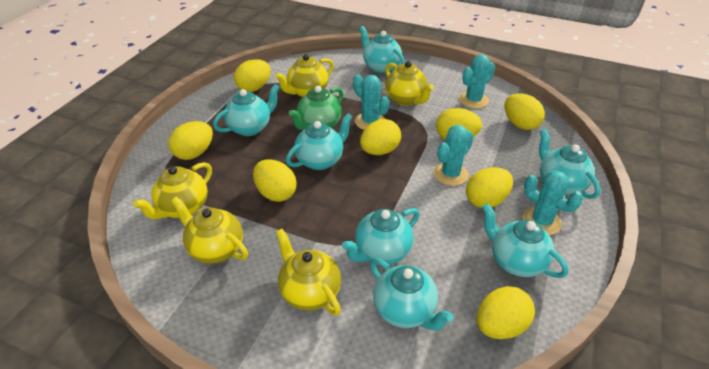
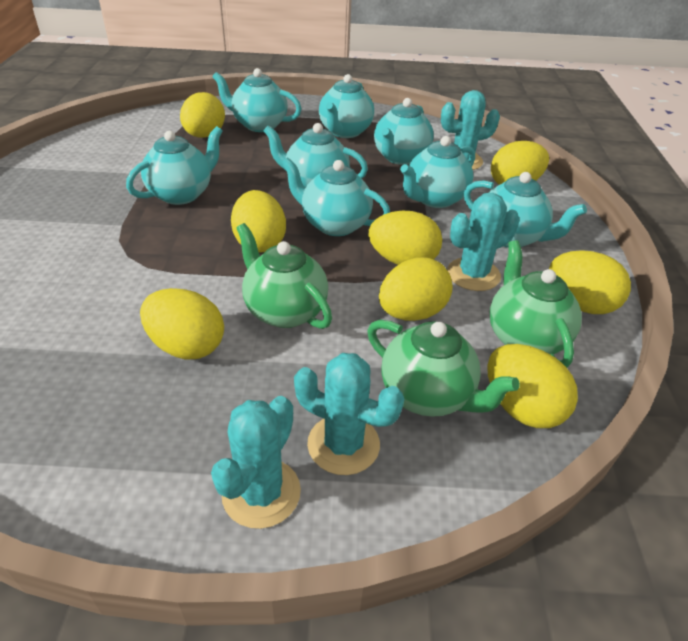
green teapot: [289,86,343,130] = 1 -> [236,223,332,329] [367,320,520,417] [490,240,582,368] = 3
turquoise teapot: [213,84,280,136] [286,113,353,170] [342,208,419,265] [359,26,405,73] [370,258,454,331] [482,203,569,278] [539,129,601,199] = 7 -> [126,126,223,205] [212,68,302,132] [263,123,368,187] [282,157,390,236] [319,74,374,138] [374,98,434,165] [400,136,475,208] [464,172,587,248] = 8
yellow teapot: [133,162,212,219] [171,197,248,264] [275,54,334,97] [276,229,341,316] [385,61,434,106] = 5 -> none = 0

